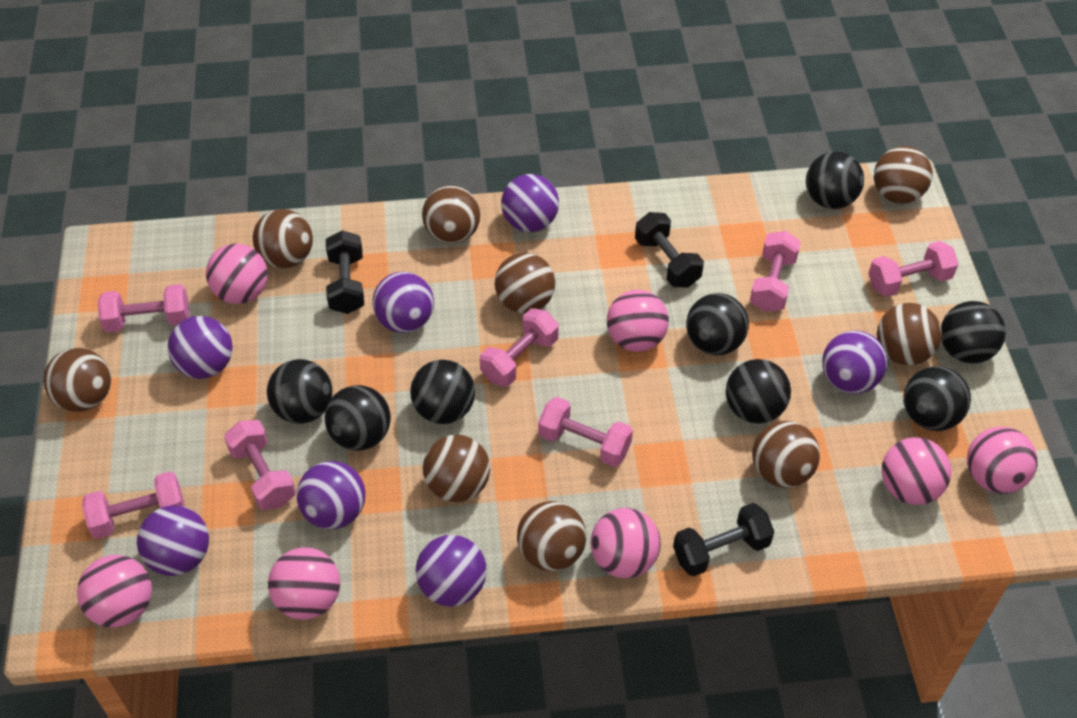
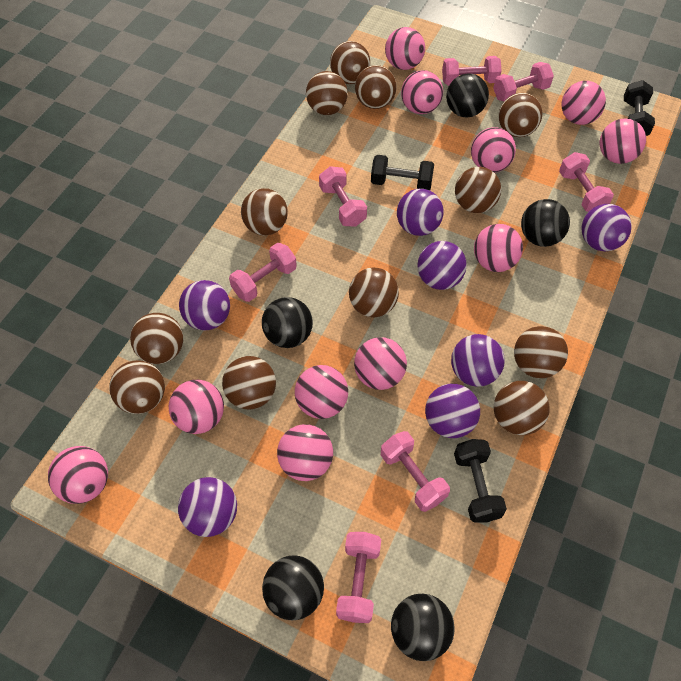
black ball: [267,359,332,424] [325,385,391,451] [410,360,475,424] [686,293,749,355] [726,359,791,424] [806,151,864,209] [903,366,971,431] [941,301,1006,364] = 8 -> [262,297,313,348] [262,555,324,620] [391,594,455,661] [446,73,489,118] [521,199,570,247] = 5
brown ball: [43,348,111,412] [253,209,313,268] [422,185,480,244] [423,435,490,502] [495,253,555,313] [517,501,587,571] [752,421,820,488] [874,146,933,204] [877,303,942,365] = 9 -> [109,360,165,414] [130,313,183,364] [222,356,276,410] [241,188,288,236] [306,71,348,115] [330,41,370,84] [349,268,399,317] [355,65,397,109] [455,167,501,213] [494,381,550,435] [499,93,542,137] [514,326,568,378] = 12
pink ball: [77,555,152,627] [206,244,268,304] [268,547,340,620] [591,508,661,578] [607,290,669,352] [881,437,952,505] [967,427,1038,494] = 7 -> [48,446,108,504] [169,380,224,434] [277,424,333,481] [295,365,348,419] [354,337,407,390] [385,27,425,70] [401,70,443,114] [471,127,516,173] [474,224,523,272] [561,81,606,125] [600,119,646,164] = 11

